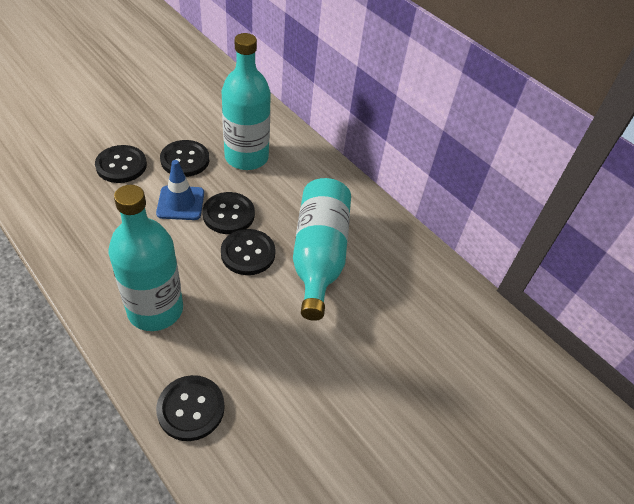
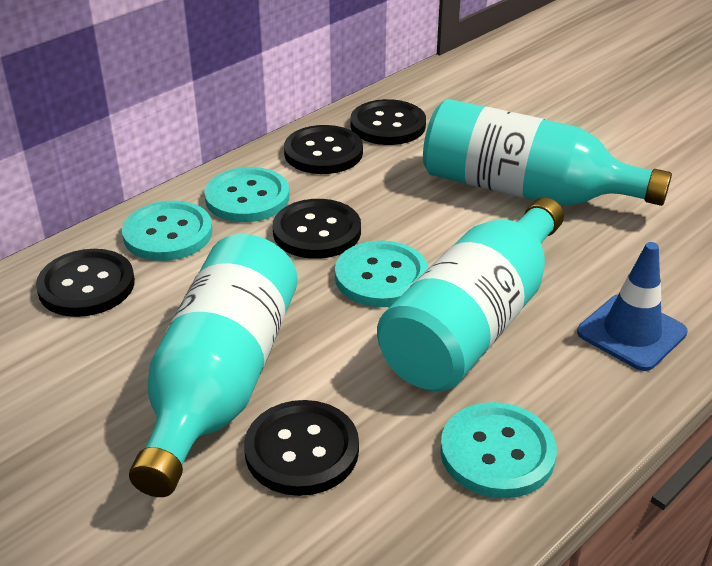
turquoise button: none = 0 -> [122,201,213,261] [204,167,290,222] [335,240,429,307] [440,402,557,498] = 4

